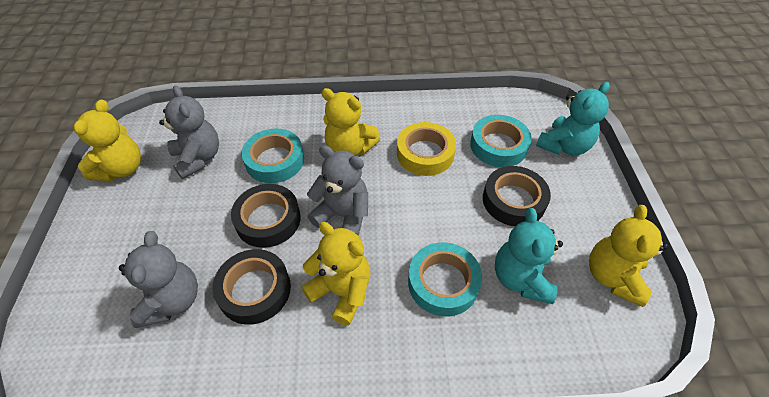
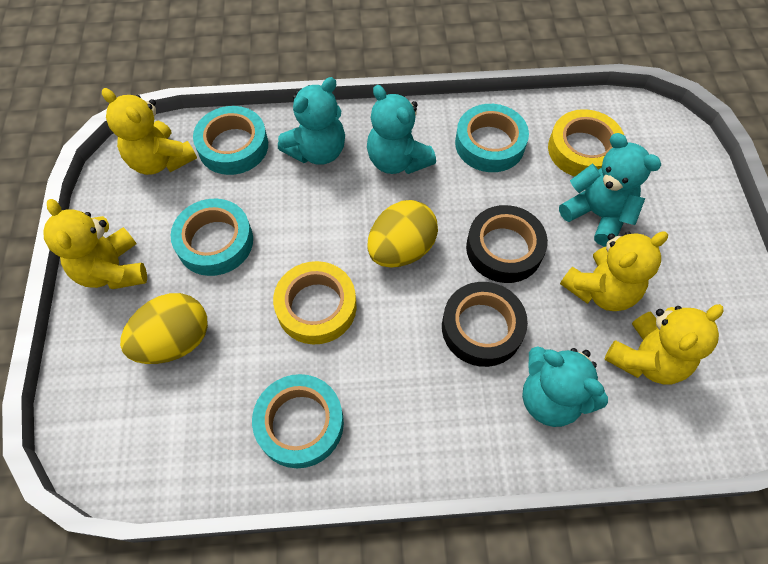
black tape: [212,249,291,325] [231,184,301,248] [483,166,551,226] = 3 -> [442,282,528,367] [466,205,548,283] = 2
grey teddy bear: [119,231,198,328] [159,85,219,179] [307,145,368,236] = 3 -> none = 0
turquoise tape: [242,129,304,183] [408,243,482,316] [470,115,532,167] = 3 -> [171,199,253,276] [193,106,268,175] [252,374,344,468] [455,104,529,172] = 4
turquoise teddy bear: [495,208,563,304] [536,82,610,155] = 2 -> [278,77,345,165] [367,85,436,174] [522,346,608,427] [559,133,661,247] = 4
yellow egg: none = 0 -> [120,293,208,364] [367,200,438,268] = 2
yellow tape: [397,122,456,176] = 1 -> [273,261,357,344] [548,109,624,177] = 2

